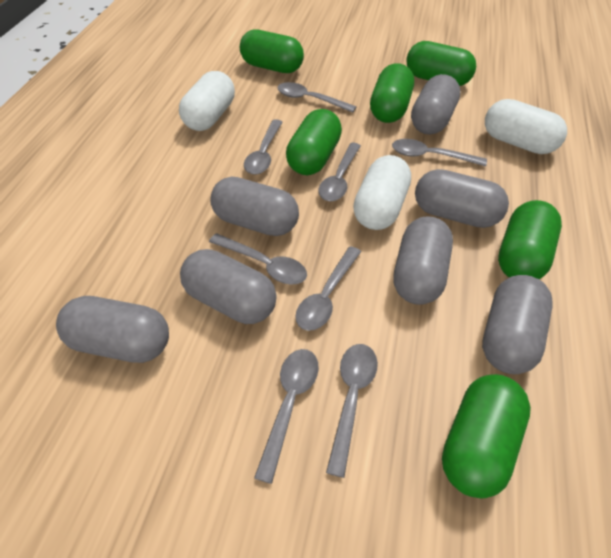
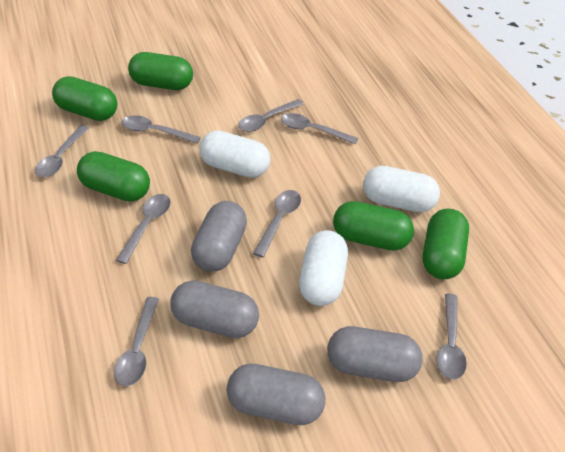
green capsule: [240,29,304,73] [286,109,342,175] [370,64,414,123] [406,41,476,86] [442,374,531,498] [498,200,562,279] = 6 -> [52,76,117,121] [77,151,150,201] [128,52,193,90] [333,201,414,250] [423,209,469,279] = 5
grey capsule: [56,296,169,363] [180,249,277,324] [210,176,299,236] [393,216,453,305] [411,74,461,135] [415,169,509,228] [482,275,553,374] = 7 -> [170,280,259,338] [191,201,247,272] [227,364,325,425] [327,326,423,382] = 4

